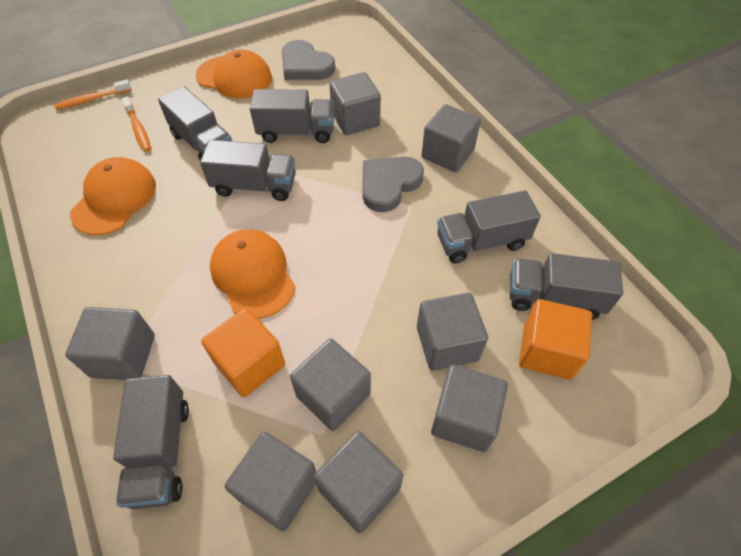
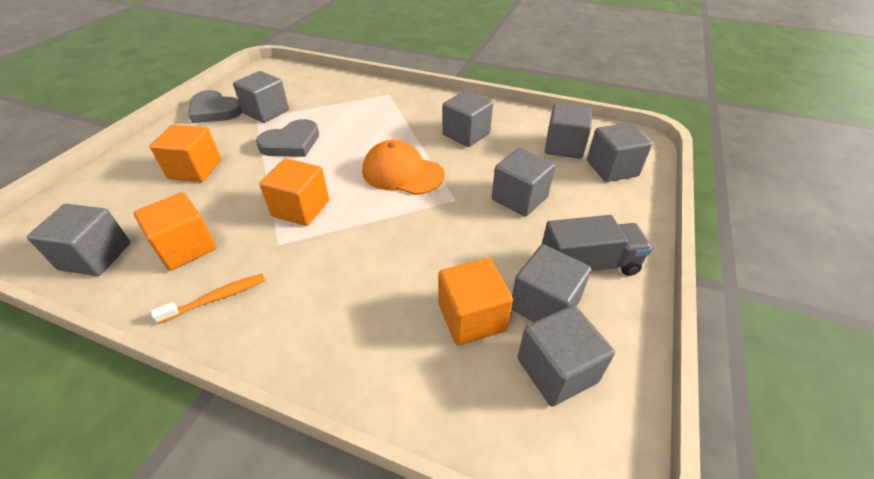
grey truck: [113,375,189,509] [158,86,232,161] [200,140,296,201] [250,89,334,143] [437,190,541,263] [509,253,623,320] = 6 -> [542,215,653,276] = 1
orange cap: [70,157,156,235] [196,49,272,98] [210,229,295,319] = 3 -> [362,140,445,195] = 1
orange cube: [201,308,285,397] [519,299,592,380] = 2 -> [134,192,217,271] [150,125,221,182] [259,158,329,226] [439,258,513,345] = 4
orange toothbrush: [54,80,132,110] [122,97,151,152] = 2 -> [151,274,265,324] = 1

